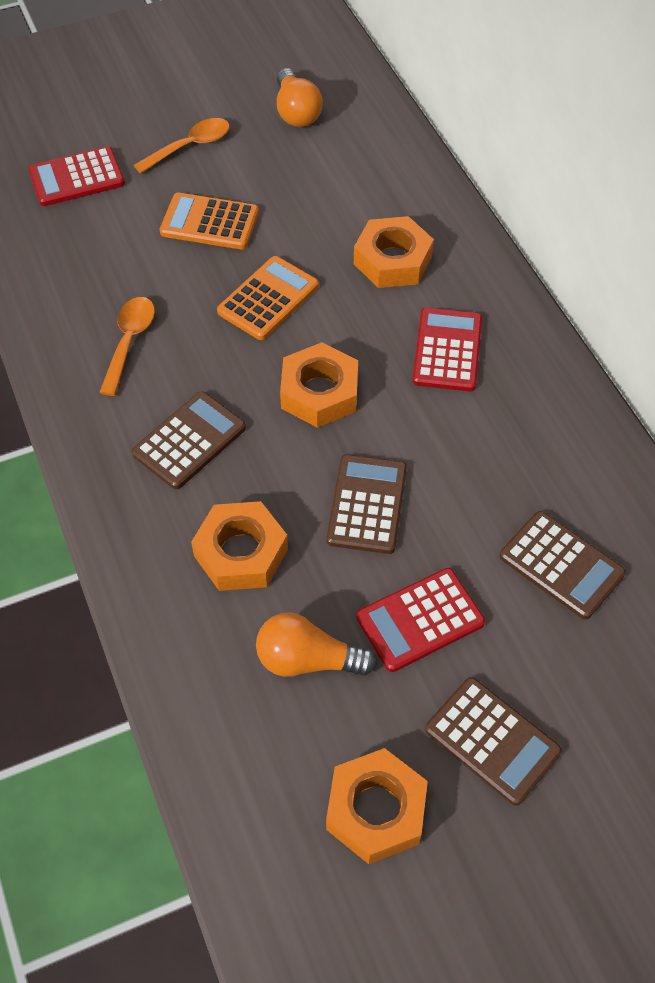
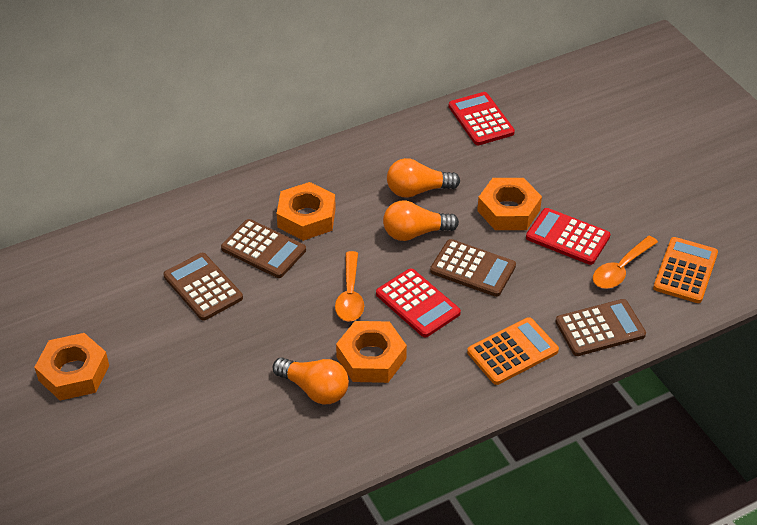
orange light bulb: [256,612,377,677] [277,68,323,127] = 2 -> [273,357,349,404] [383,201,459,241] [387,158,460,198] = 3

